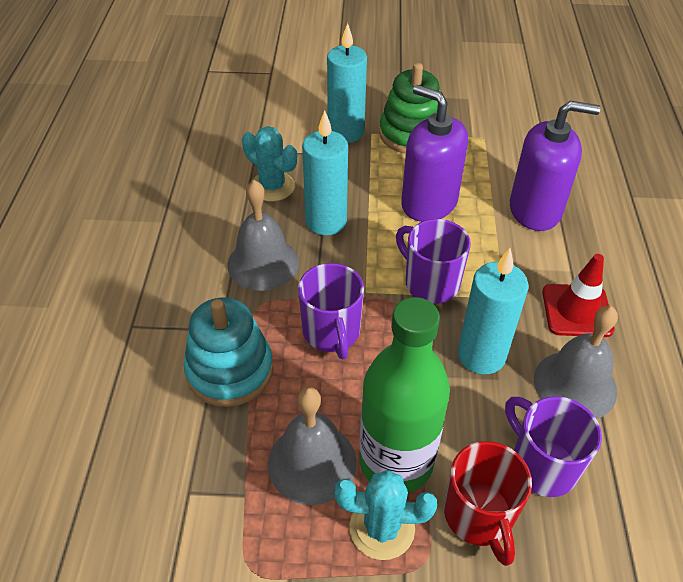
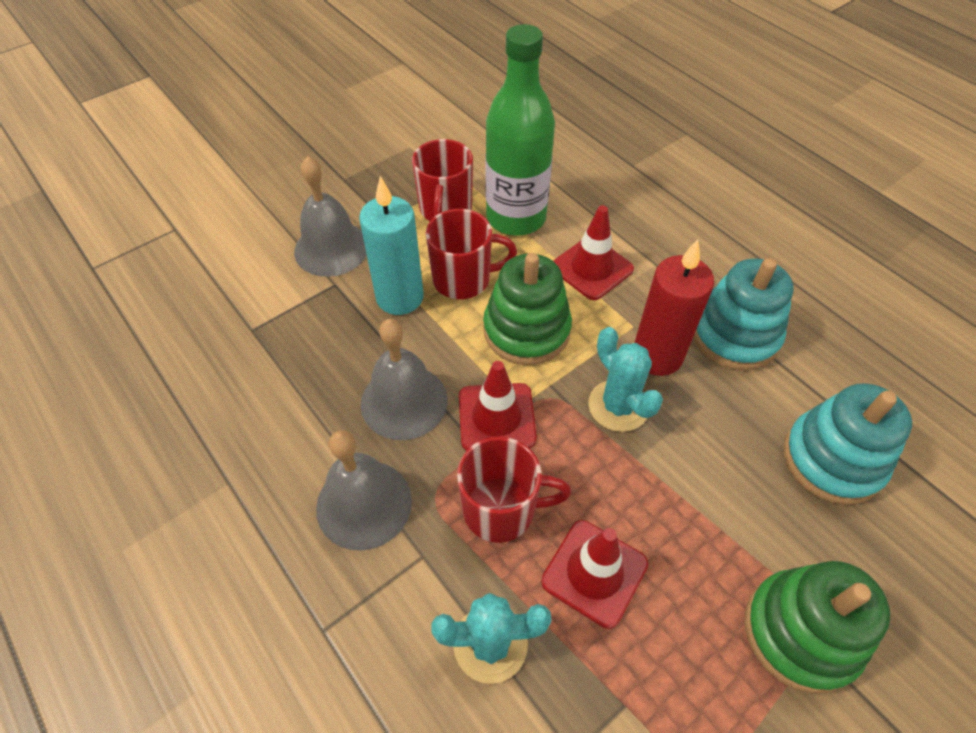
green stacking toy: [379,63,440,154] = 1 -> [483,253,572,365] [745,561,890,693] = 2
purple mug: [298,263,364,359] [396,219,471,304] [505,396,602,497] = 3 -> none = 0
purple soap dispenser: [401,85,468,222] [510,101,601,231] = 2 -> none = 0
red candle: none = 0 -> [634,239,714,376] = 1
red mug: [444,441,532,566] = 1 -> [412,139,473,221] [426,209,517,299] [457,437,571,543] = 3
red traffic cone: [542,254,614,337] = 1 -> [459,361,537,451] [541,520,648,629] [553,205,634,300] = 3
turquoise candle: [302,111,348,235] [327,23,367,143] [458,248,529,374] = 3 -> [359,176,424,315] = 1
turquoise stacking toy: [184,298,273,407] = 1 -> [693,258,794,371] [783,383,912,505] = 2

